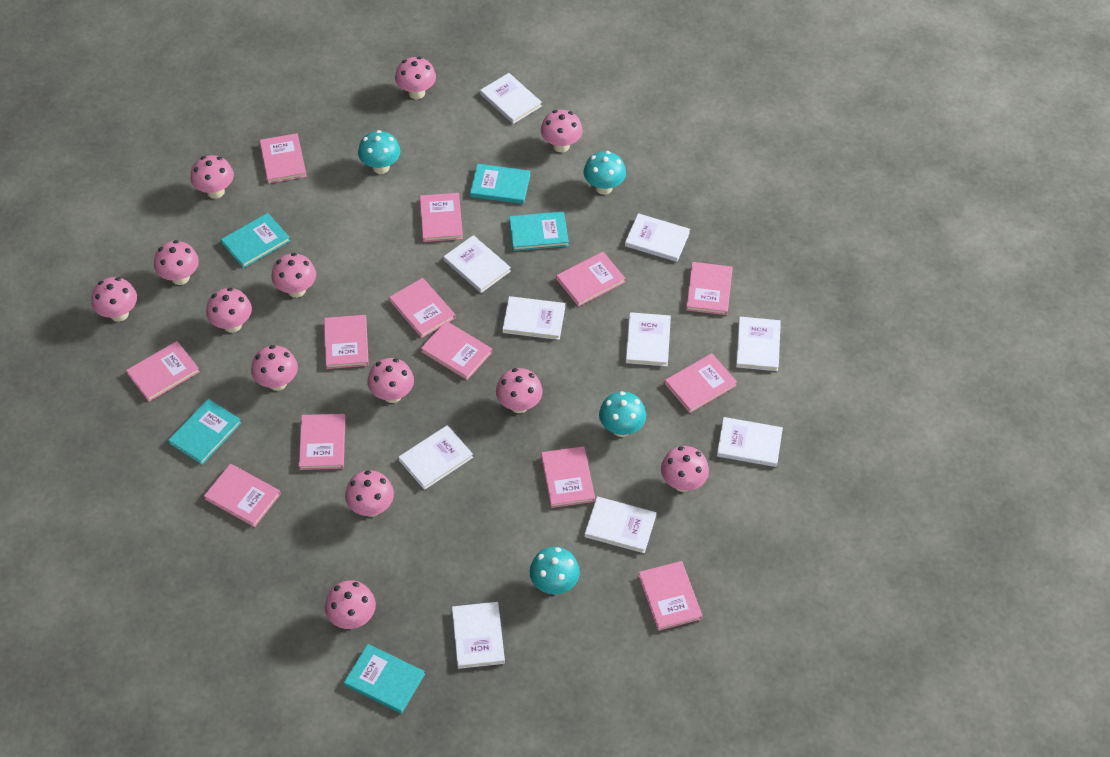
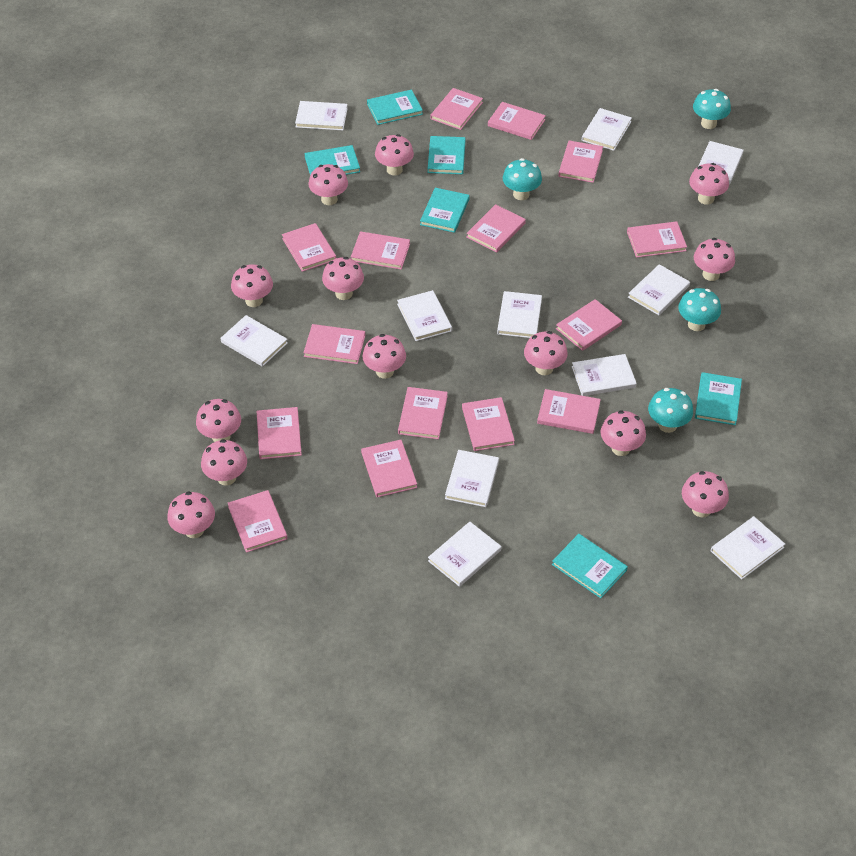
pink book: [126,341,200,402] [204,464,281,527] [260,133,307,184] [299,414,346,470] [324,315,369,369] [389,278,455,338] [420,193,463,242] [421,321,492,380] [541,446,595,508] [556,252,626,307] [638,561,702,631] [665,353,737,413] [686,262,732,315] = 13 -> [228,490,288,553] [257,407,302,459] [282,223,336,272] [303,324,366,364] [351,231,410,269] [361,440,417,497] [398,387,448,439] [431,88,483,130] [462,397,515,451] [466,204,526,253] [488,102,546,140] [537,389,601,434] [556,299,622,351] [558,140,603,183] [627,221,687,258] = 15
turquoise book: [168,399,242,465] [221,213,290,268] [344,644,425,714] [470,164,530,204] [509,211,569,251] = 5 -> [305,145,360,175] [367,89,423,125] [420,188,470,233] [428,136,466,174] [552,534,628,598] [695,372,742,425] = 6
white book: [399,425,473,490] [444,235,511,293] [452,602,505,669] [480,73,542,124] [503,296,565,340] [584,497,656,553] [625,213,690,262] [626,312,671,366] [717,417,783,467] [736,317,781,371] = 10 -> [220,315,288,367] [295,101,348,131] [397,290,452,341] [428,522,501,587] [445,450,499,507] [497,291,542,338] [572,354,637,396] [582,108,632,151] [628,264,690,315] [699,141,744,185] [711,516,785,579] = 11

